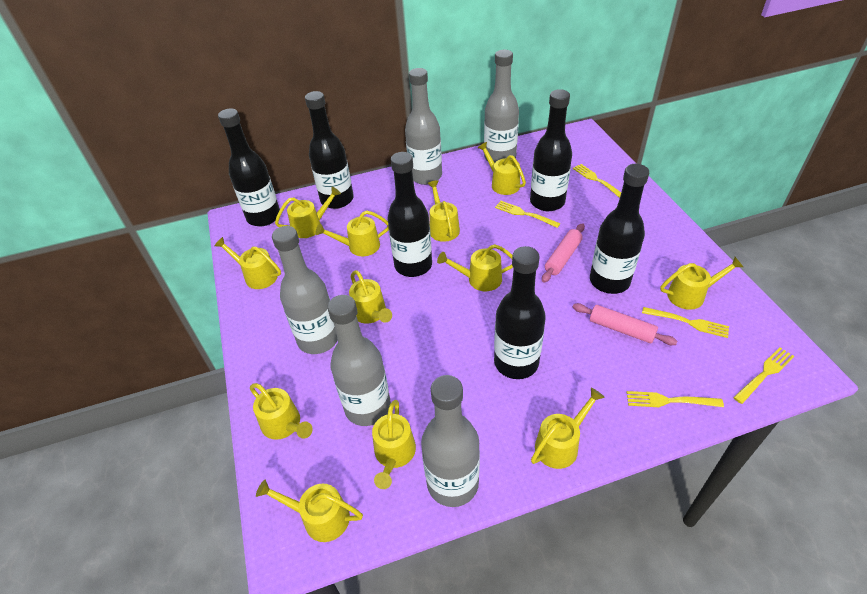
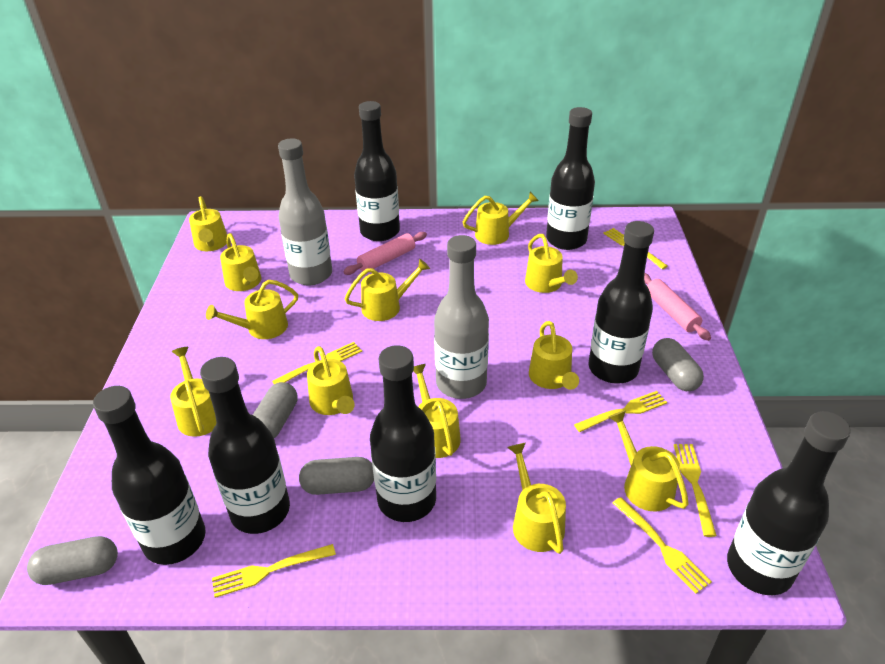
black bottle: [218,108,280,226] [305,91,354,209] [387,152,432,277] [494,246,546,379] [530,89,572,211] [590,164,649,294] = 6 -> [93,386,206,565] [200,357,290,534] [354,101,400,241] [370,345,436,522] [546,107,595,250] [588,221,654,383] [727,411,851,595] = 7
grey bottle: [272,226,338,354] [327,295,391,426] [405,68,442,185] [421,375,480,507] [484,50,519,163] = 5 -> [278,138,332,286] [434,235,489,399] = 2
grey capsule: none = 0 -> [27,536,118,585] [253,382,298,438] [299,457,374,495] [652,338,704,391] = 4
yellow fork: [495,201,561,228] [573,164,621,198] [627,391,724,407] [642,307,729,338] [733,347,794,404] = 5 -> [212,544,336,598] [272,342,362,384] [574,391,667,432] [603,228,668,269] [613,497,712,594] [674,444,717,537] = 6

